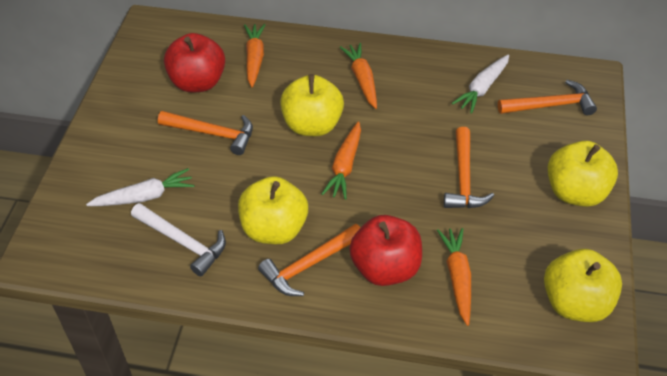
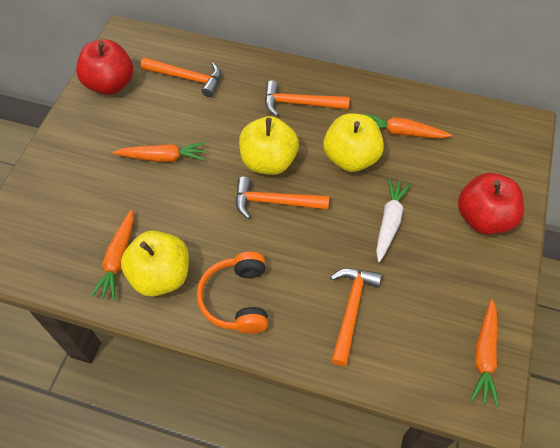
orange headphones: none = 0 -> [197,252,268,334] = 1
white carrot: [86,168,195,206] [452,54,509,114] = 2 -> [376,178,411,262] = 1
white hammer: [131,203,226,276] = 1 -> none = 0
yellow apple: [238,176,308,244] [280,74,344,136] [544,249,622,322] [548,141,618,207] = 4 -> [121,230,189,297] [239,116,299,175] [324,113,384,172] = 3

